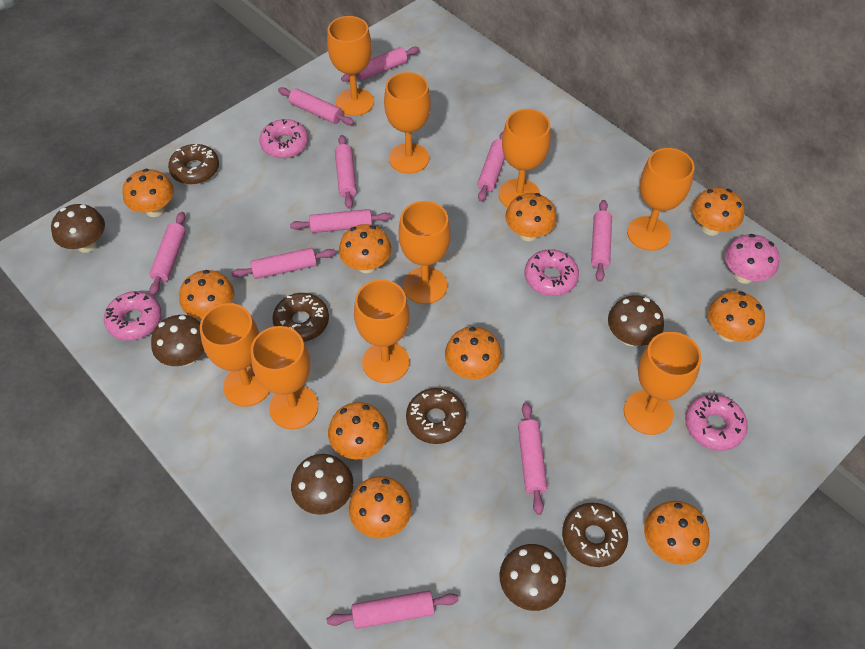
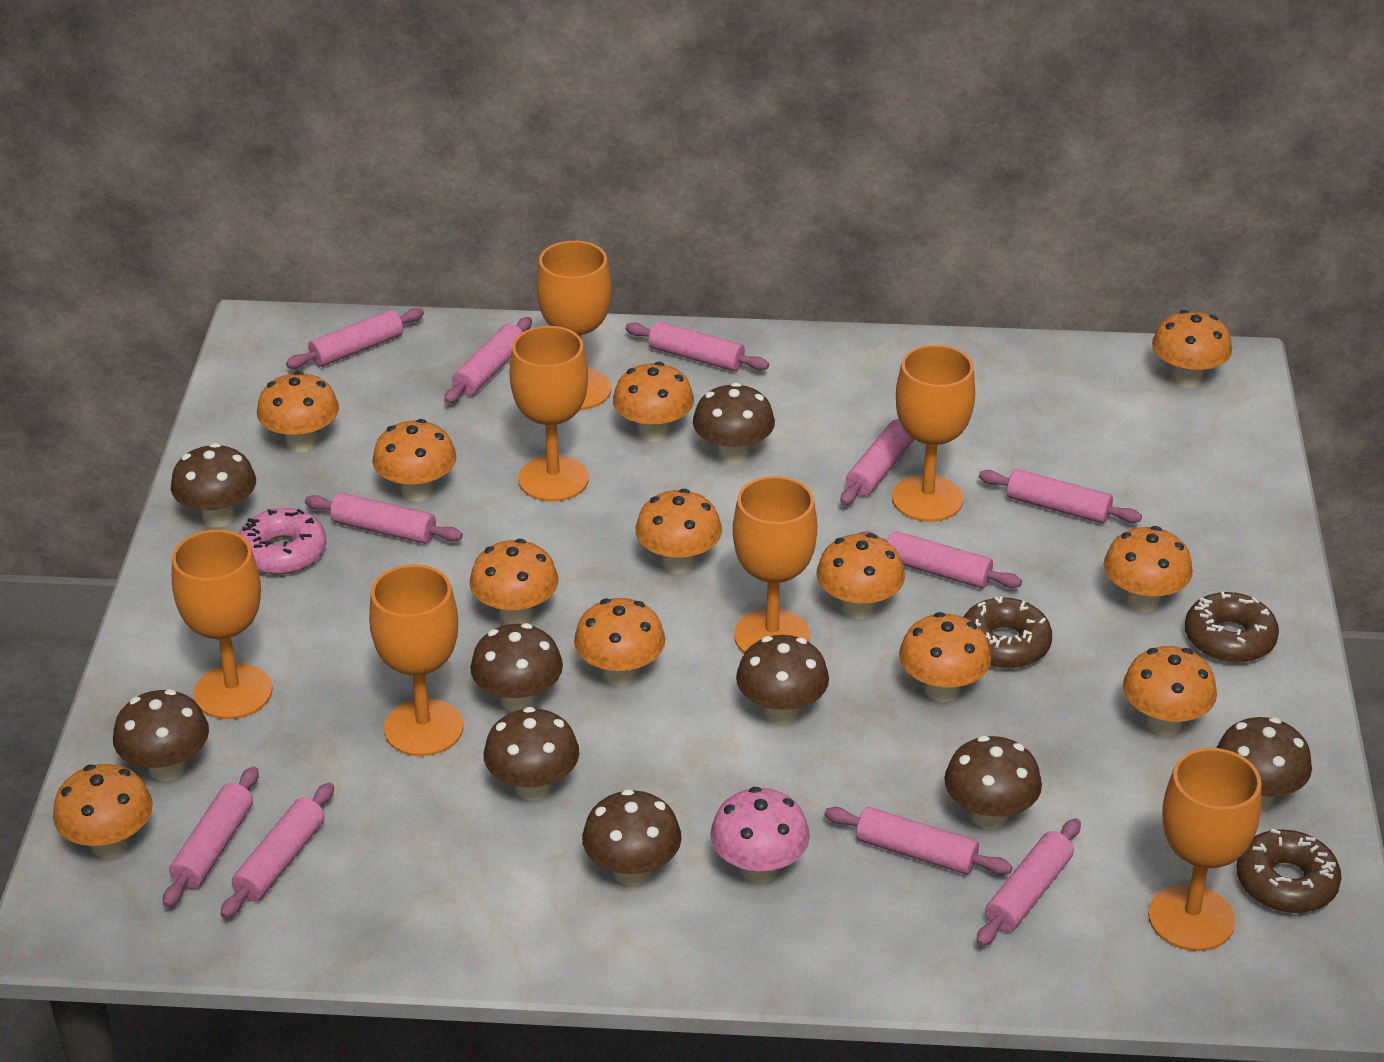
brown donut: [168,144,219,184] [272,293,329,342] [406,388,466,444] [562,503,628,567] = 4 -> [963,596,1052,669] [1185,592,1279,663] [1237,829,1341,913] = 3
brown mushroom: [51,204,105,253] [151,315,204,366] [291,454,354,515] [499,544,566,611] [608,295,664,346] = 5 -> [113,689,209,781] [171,443,256,527] [470,623,563,712] [483,707,579,800] [582,789,682,886] [693,383,775,464] [736,635,829,724] [944,736,1042,829] [1216,717,1312,809] = 9
orange goblet: [200,303,270,407] [251,326,318,429] [327,16,374,116] [354,280,409,383] [384,72,431,174] [398,201,451,304] [499,109,551,208] [624,332,701,435] [627,148,694,251] = 9 -> [172,530,272,719] [369,564,463,756] [510,326,589,502] [537,241,611,410] [733,476,817,653] [892,345,975,522] [1148,748,1262,951] = 7
orange mushroom: [122,169,174,217] [179,270,235,319] [328,402,388,460] [339,224,391,273] [349,476,412,539] [445,327,502,379] [505,193,557,241] [644,501,710,565] [692,187,744,236] [708,291,765,342] = 10 -> [53,764,153,858] [257,371,339,452] [372,419,457,501] [470,539,558,624] [574,598,665,686] [613,362,694,442] [635,489,722,574] [816,533,905,619] [899,612,991,702] [1104,526,1193,612] [1123,646,1217,736] [1152,310,1232,388] = 12
pink donut: [104,291,162,341] [260,119,309,158] [525,249,579,296] [685,394,748,451] = 4 -> [239,508,326,575] = 1
pink rolling pin: [150,212,186,295] [231,248,335,279] [278,87,354,125] [290,209,391,233] [327,590,459,629] [335,135,357,209] [341,47,419,82] [477,132,505,202] [518,402,547,515] [591,200,612,282] = 10 -> [163,766,258,908] [220,782,334,919] [286,308,424,369] [305,493,463,544] [444,317,532,404] [625,321,769,371] [825,807,1012,875] [841,419,914,505] [858,531,1022,588] [977,818,1081,947] [979,469,1142,524] = 11

